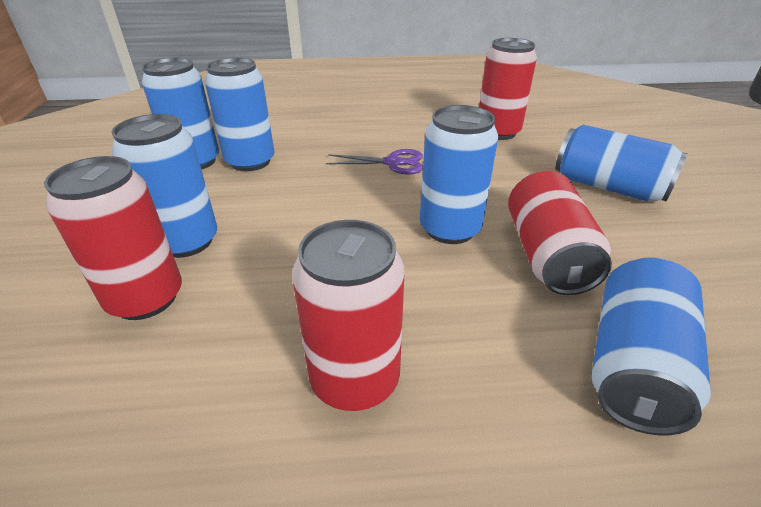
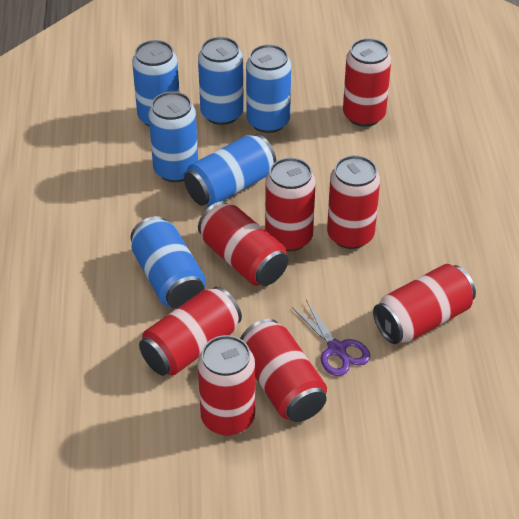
red can: [44,156,182,320] [292,220,404,411] [479,38,537,140] [508,171,612,295] = 4 -> [139,286,242,376] [198,201,288,286] [198,335,255,436] [240,319,327,422] [265,158,316,251] [327,155,380,249] [343,38,391,127] [373,264,476,344] = 8

